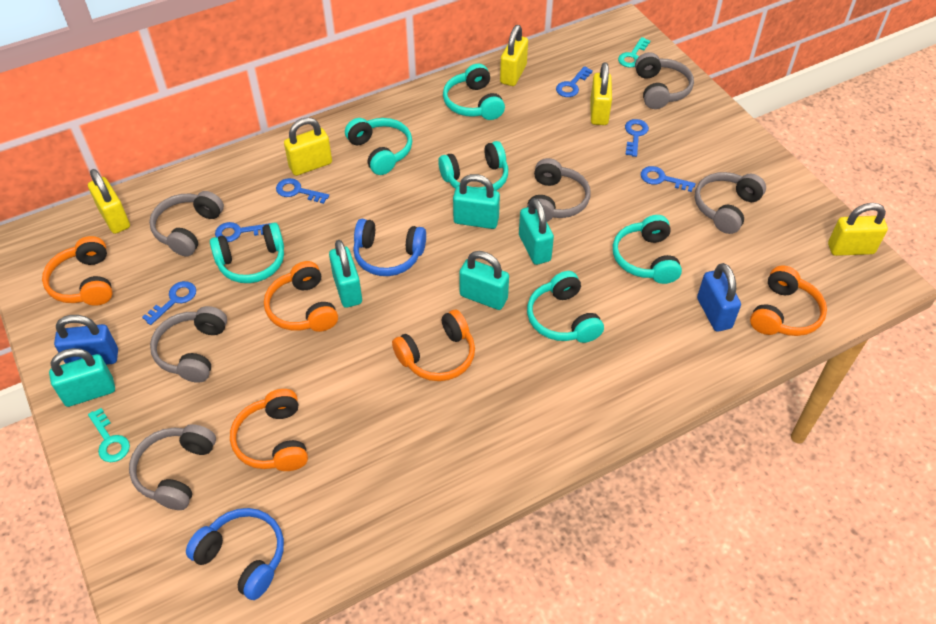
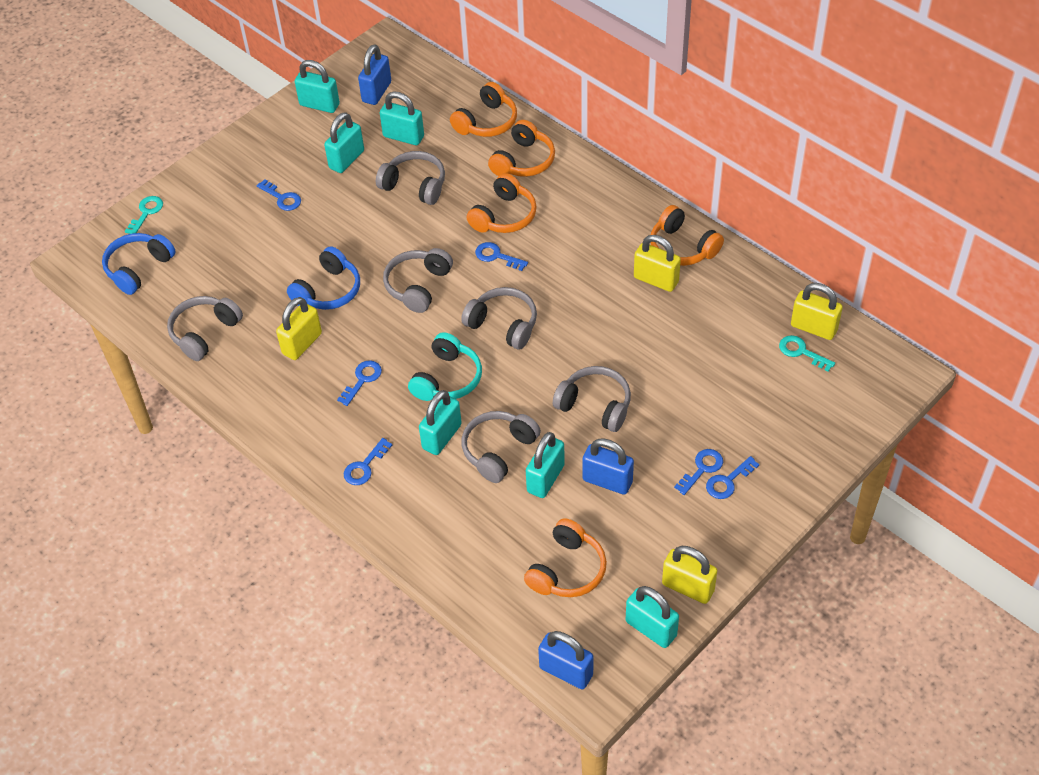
blue padlock: [54,315,118,365] [697,263,741,332] = 2 -> [358,44,391,105] [538,631,594,689] [583,438,634,495] = 3
turquoise headphones: [210,223,284,283] [345,118,412,175] [438,141,508,191] [443,64,505,120] [527,271,604,343] [613,215,682,284] = 6 -> [408,332,482,401] = 1
turquoise padlock: [49,348,115,407] [329,240,362,308] [453,174,500,229] [459,251,509,310] [519,198,554,265] = 5 -> [295,60,340,113] [324,112,364,173] [380,91,424,145] [419,390,462,455] [526,432,565,498] [626,586,679,648] = 6
yellow padlock: [88,169,130,234] [284,117,332,176] [500,25,528,86] [590,63,612,125] [828,203,888,256] = 5 -> [276,297,322,360] [634,235,681,292] [662,546,718,604] [791,283,843,340] = 4

